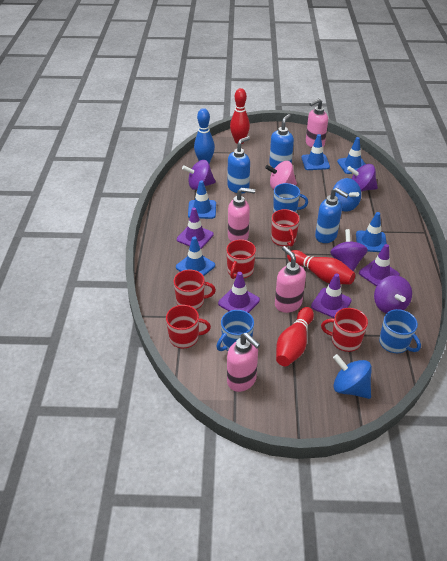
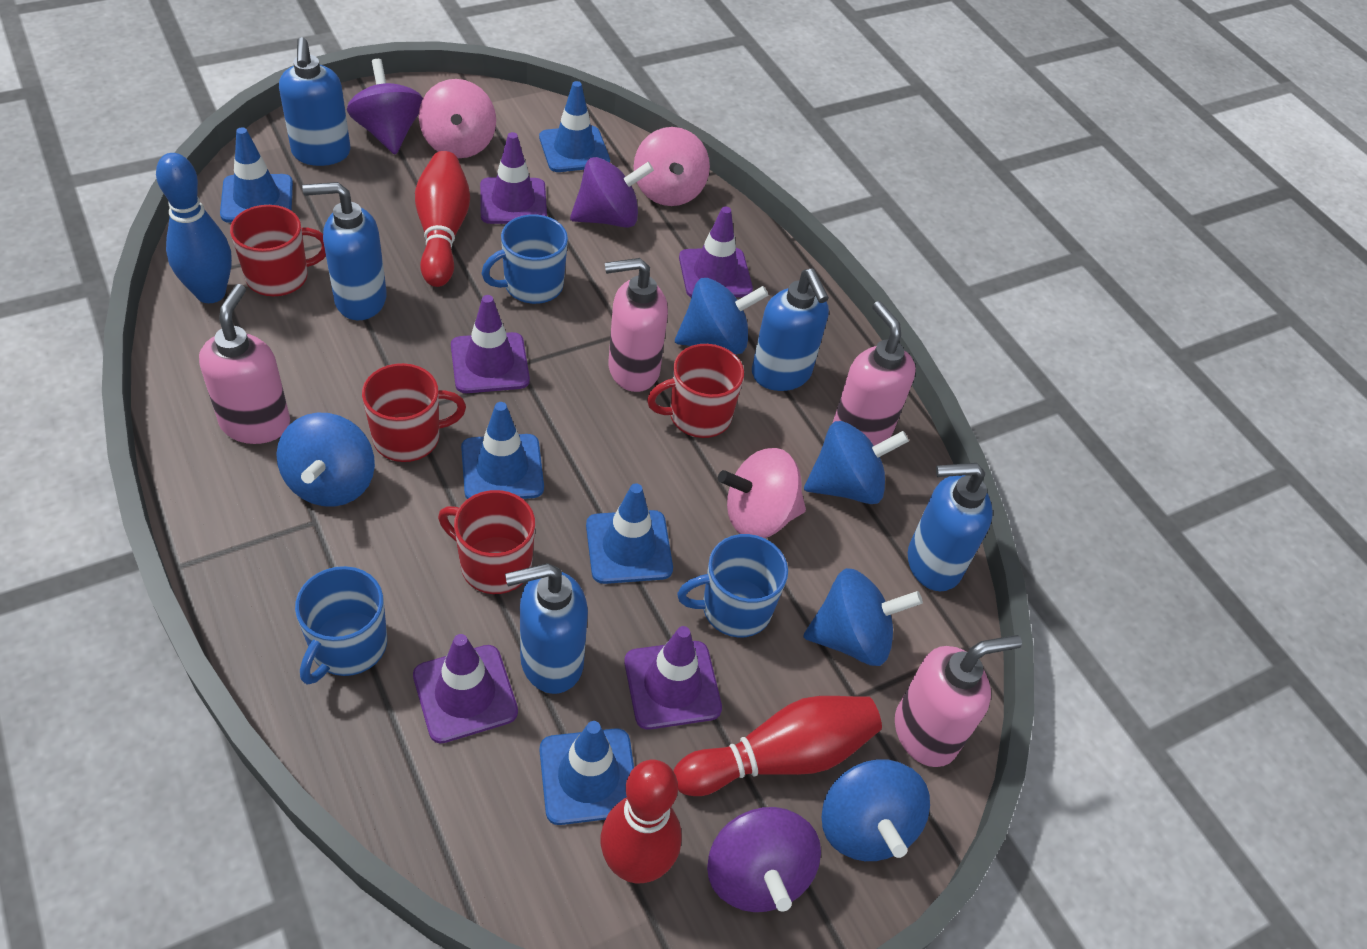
blue soap dispenser: [228,136,250,194] [269,114,294,168] [315,188,349,243] = 3 -> [279,37,351,166] [302,182,387,320] [505,563,588,694] [752,269,829,391] [908,463,993,591] = 5
blue spinning top: [333,178,361,212] [333,354,372,399] = 2 -> [276,413,375,507] [675,278,769,354] [803,568,923,666] [804,421,909,504] [822,759,930,861] = 5
pink spinning top: [265,161,297,189] = 1 -> [419,79,496,158] [634,127,710,206] [718,448,806,538] = 3
purple spinning top: [182,160,216,190] [330,229,368,271] [347,164,378,192] [374,275,412,313] = 4 -> [347,59,423,155] [570,157,654,228] [707,807,821,912] = 3
purple traffic cone: [177,207,214,249] [218,272,260,313] [311,273,352,318] [359,244,400,286] = 4 -> [413,634,518,744] [451,295,530,393] [480,132,547,224] [624,626,722,730] [679,207,753,297] = 5
red mug: [166,305,211,349] [174,270,216,310] [226,240,256,279] [271,209,300,247] [321,308,368,352] = 5 -> [230,205,326,296] [362,363,466,462] [438,490,535,594] [647,344,744,438] = 4

